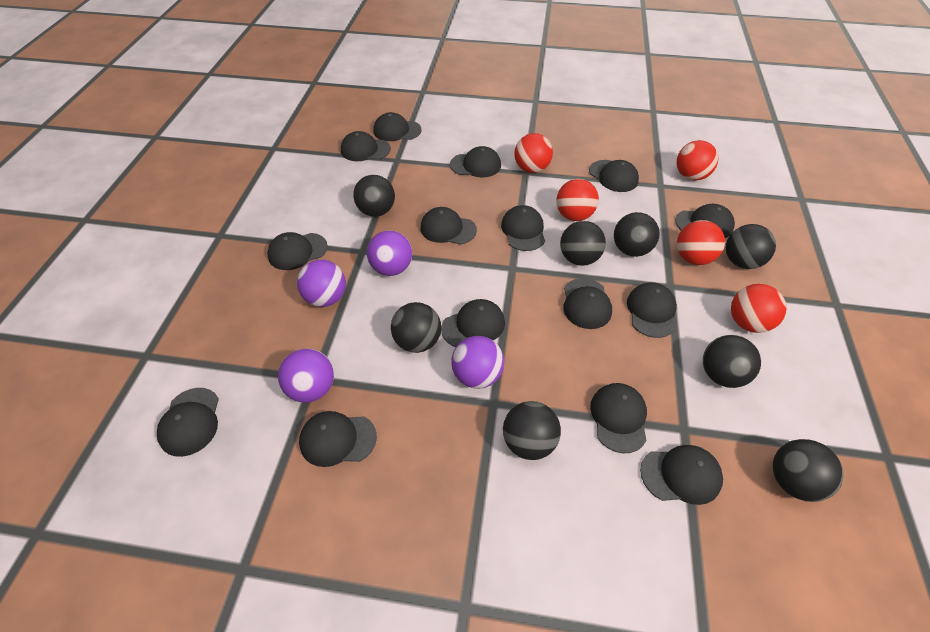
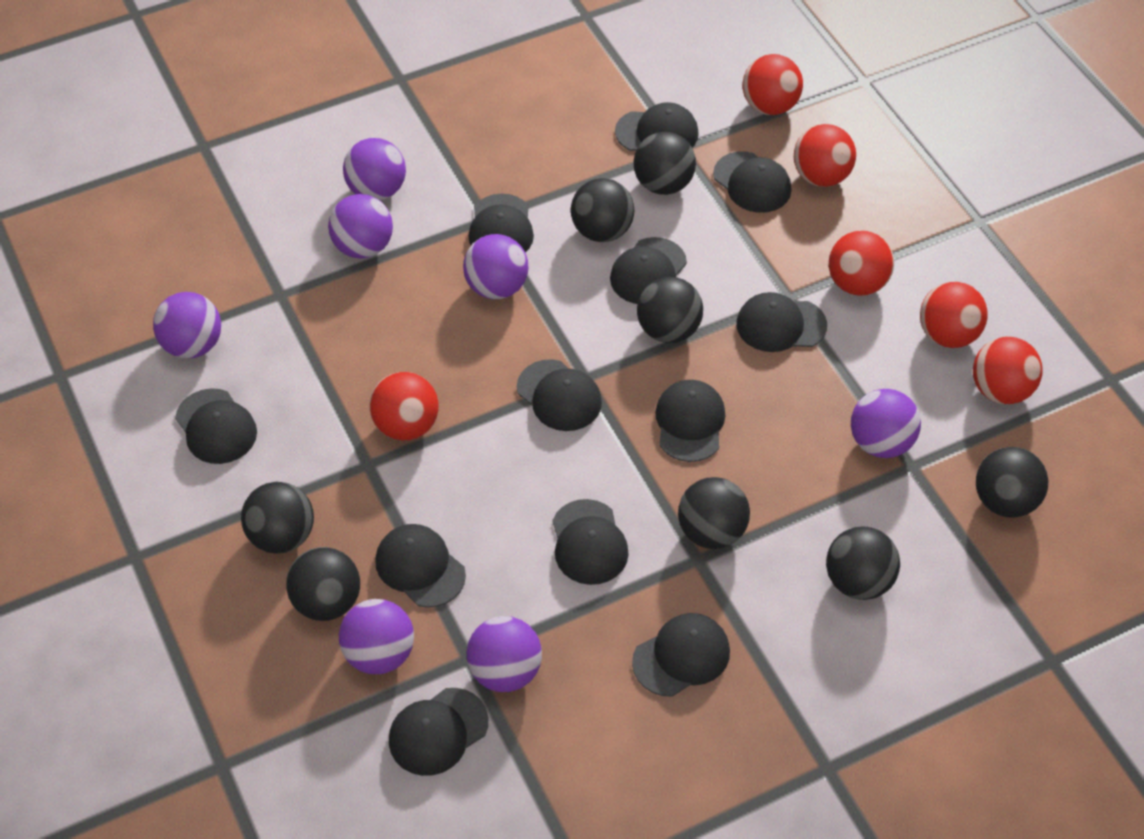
black cap: [157,388,219,457] [267,232,328,270] [299,411,377,467] [341,131,391,161] [374,112,421,141] [420,207,477,245] [441,299,505,347] [450,146,501,178] [501,205,545,251] [563,278,612,329] [589,160,639,192] [590,383,647,453] [627,283,677,338] [640,445,723,505] [675,204,735,238] = 15 -> [175,388,257,464] [375,524,466,608] [389,688,488,776] [469,194,534,253] [517,359,602,431] [552,499,629,585] [610,237,687,304] [615,102,699,151] [632,613,730,697] [655,380,726,462] [713,151,791,213] [736,292,827,352] = 12
purple ball: [278,348,334,403] [297,260,346,307] [367,230,412,276] [451,336,504,389] = 4 -> [153,292,221,358] [328,194,393,258] [339,599,414,674] [343,138,406,200] [463,234,528,299] [467,616,542,692] [851,389,921,458] = 7
red ball: [514,133,553,173] [556,179,599,221] [677,140,719,181] [677,220,725,265] [731,284,787,333] = 5 -> [370,372,439,440] [743,54,803,115] [794,124,856,187] [829,231,894,296] [920,282,988,348] [973,337,1043,404] = 6

